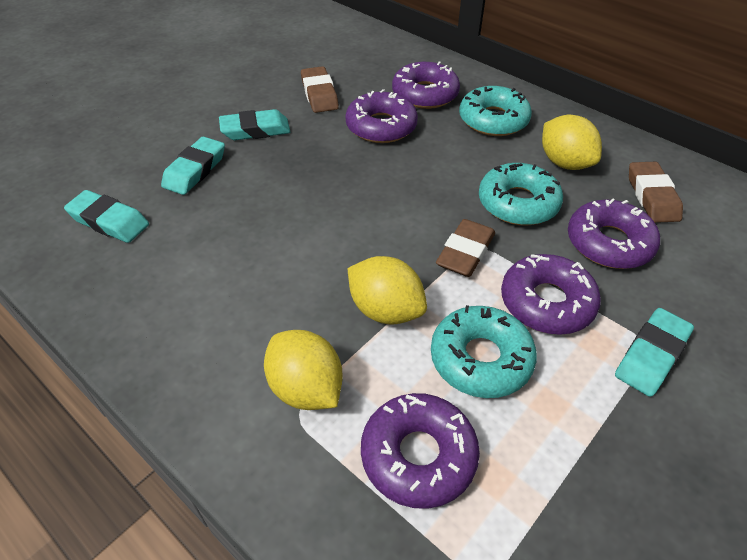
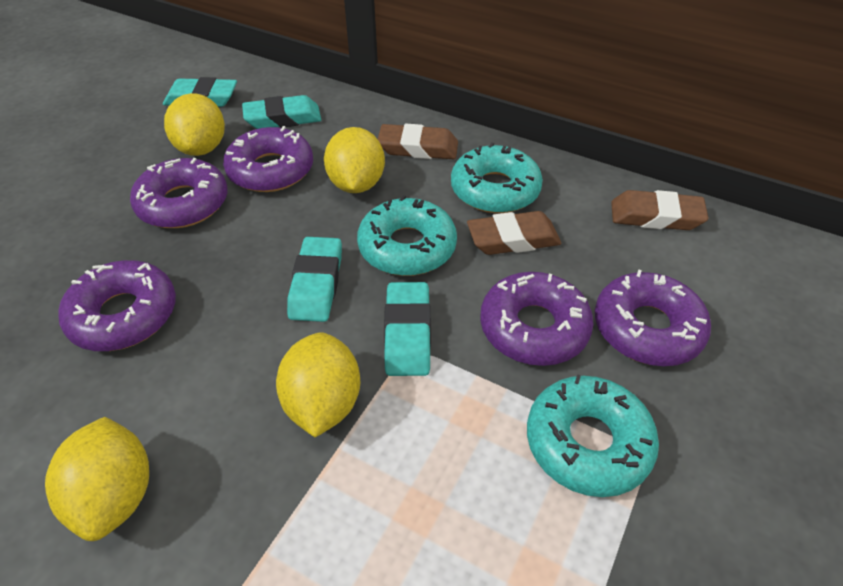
yellow lemon: [264,330,343,410] [348,256,427,325] [542,115,602,170] = 3 -> [45,417,149,541] [164,93,225,156] [276,332,361,437] [324,127,385,193] = 4

